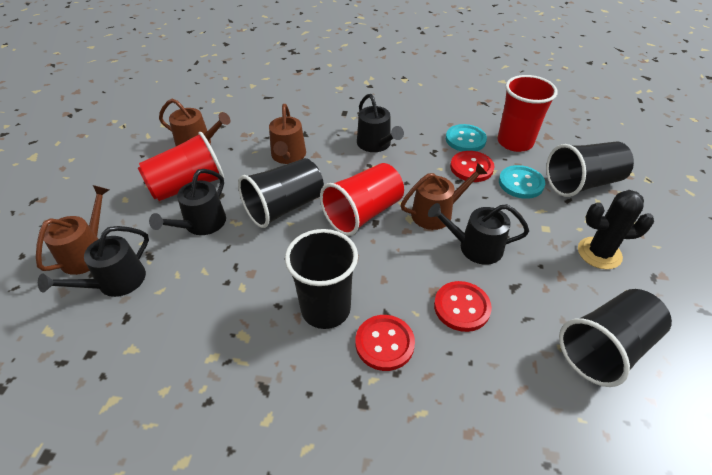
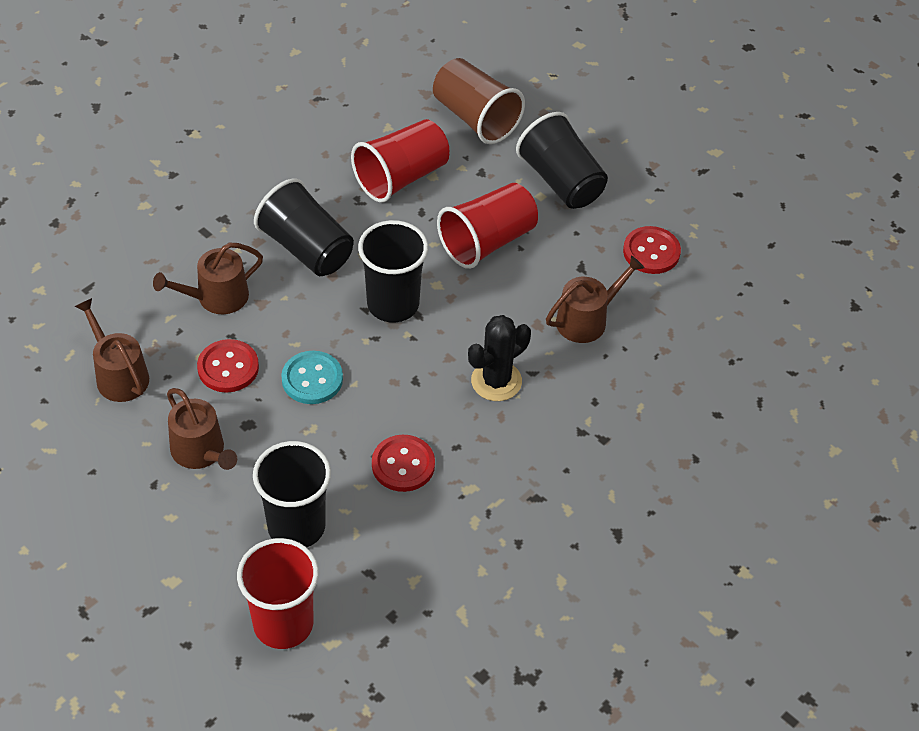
black watering can: [38,226,149,297] [149,169,226,235] [357,94,404,152] [428,203,529,265] = 4 -> none = 0
brown cup: none = 0 -> [433,58,525,144] = 1
turquoise button: [446,124,487,151] [499,165,545,199] = 2 -> [281,351,343,404] = 1

